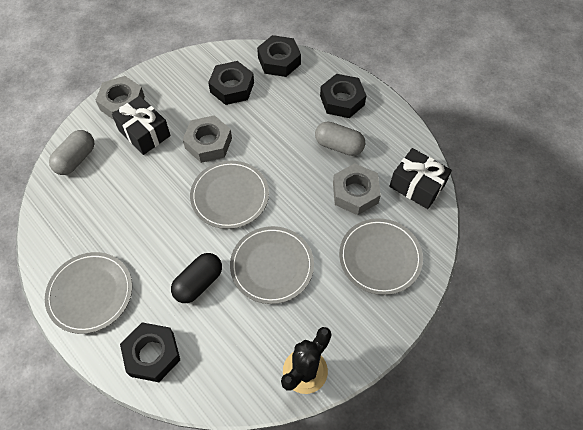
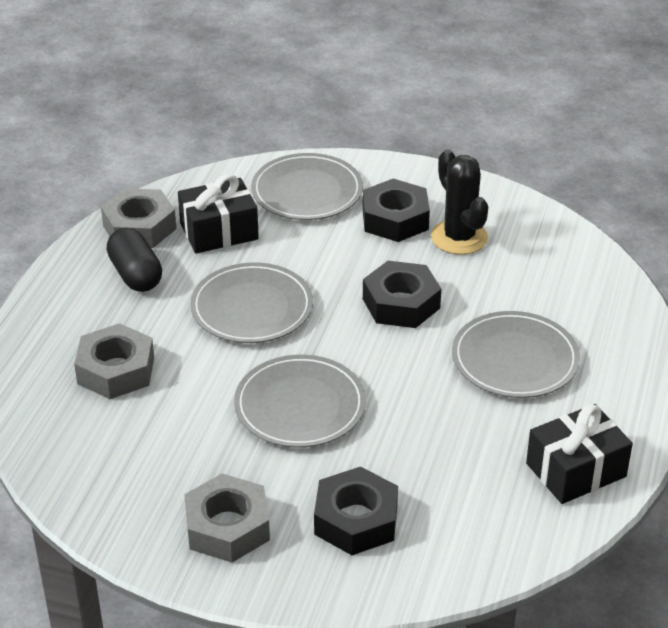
black nut: [120,322,180,382] [208,61,254,105] [257,35,301,77] [320,74,367,118] = 4 -> [314,467,398,555] [363,179,430,242] [363,261,441,328] = 3
grey capsule: [49,130,95,175] [315,122,365,156] = 2 -> none = 0

